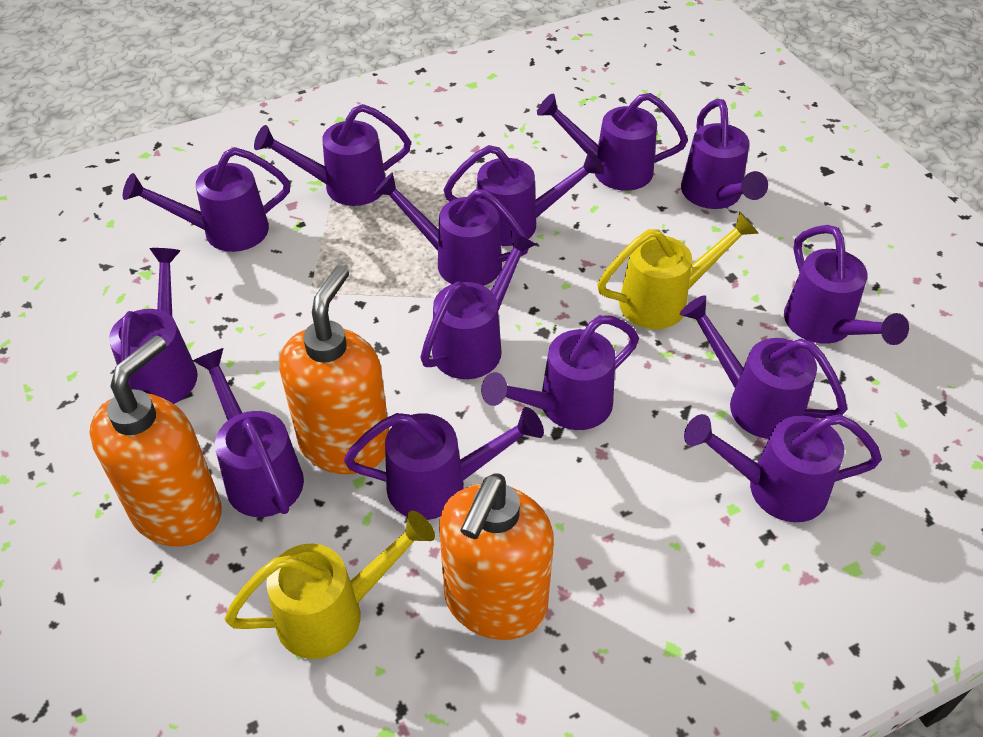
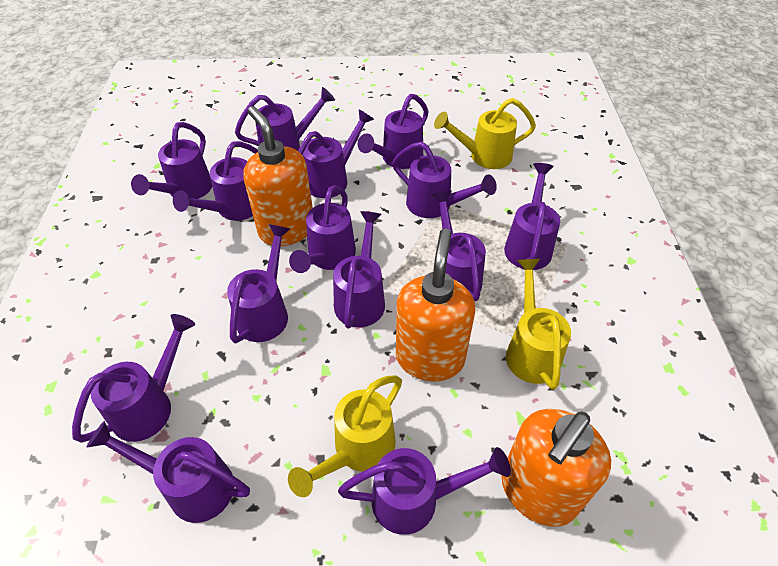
yellow watering can: [225,511,435,659] [597,211,759,329] = 2 -> [288,375,402,497] [434,98,536,169] [506,259,571,390] = 3

